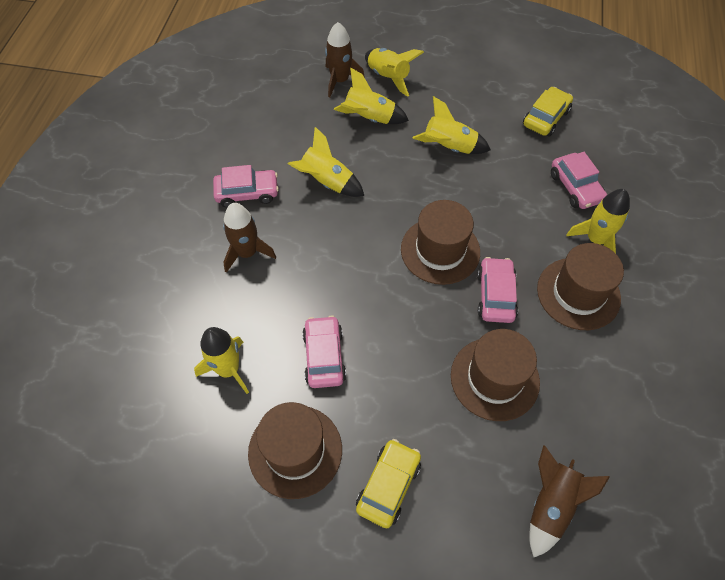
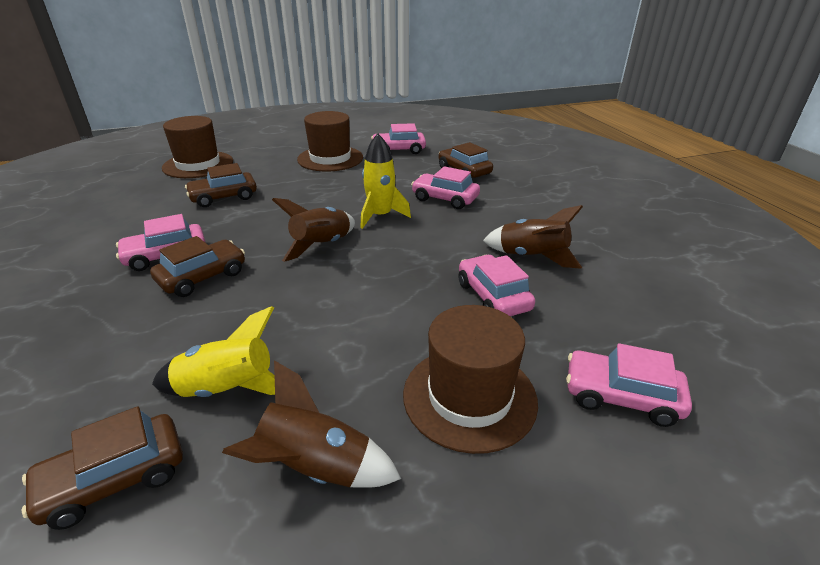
brown car: none = 0 -> [21,406,183,530] [150,236,245,297] [185,163,257,207] [439,142,493,178] = 4
brown hat: [248,402,342,499] [401,200,480,285] [451,329,540,421] [537,243,624,330] = 4 -> [162,116,233,178] [297,111,363,172] [403,305,538,454] = 3
pink car: [213,165,279,208] [302,315,346,388] [477,257,518,323] [551,152,607,209] = 4 -> [116,214,206,271] [371,123,426,154] [411,166,480,209] [458,255,535,316] [566,343,692,427] = 5
yellow car: [356,439,421,528] [523,87,573,136] = 2 -> none = 0
yellow rocket: [194,327,249,394] [288,127,364,197] [334,67,409,124] [365,48,424,97] [412,96,491,154] [566,189,630,254] = 6 -> [152,306,275,397] [360,133,411,229] = 2

